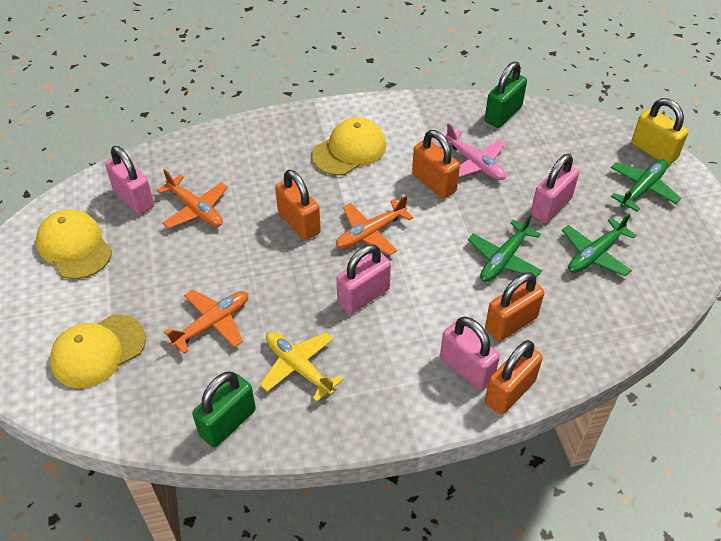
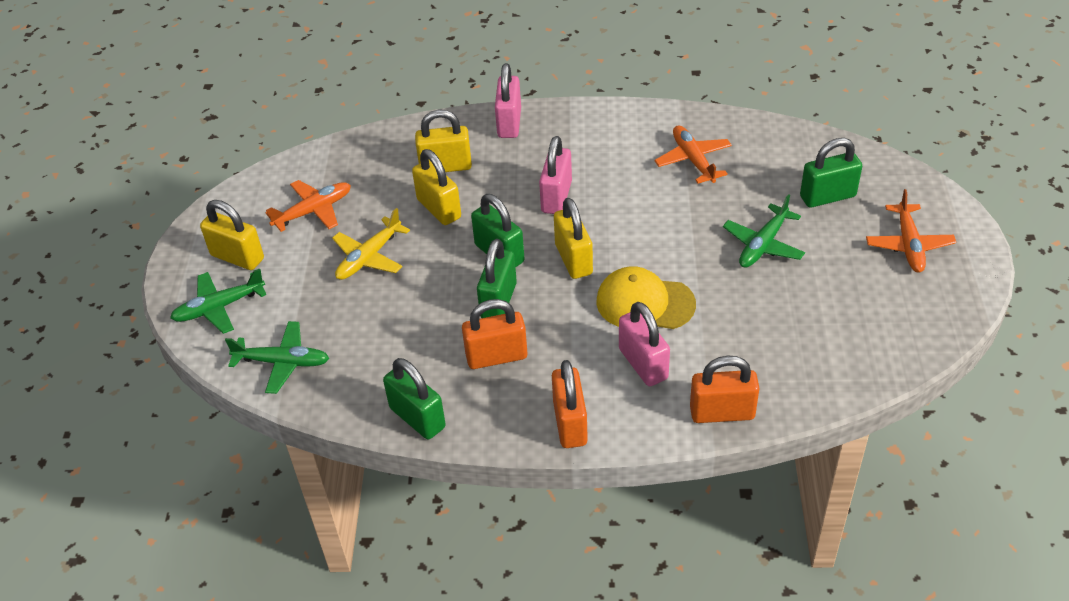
green padlock: [192,372,256,447] [485,62,527,128] = 2 -> [383,358,446,439] [471,194,525,267] [477,239,517,318] [800,138,862,208] = 4
orange padlock: [275,170,321,240] [412,130,460,199] [485,272,544,341] [485,340,543,415] = 4 -> [462,299,527,369] [552,360,588,448] [690,356,759,423] = 3
pink padlock: [105,146,154,215] [337,244,391,314] [440,317,500,390] [531,154,579,223] = 4 -> [495,63,521,138] [539,136,572,214] [619,302,670,386] = 3
pink plane: [438,123,506,180] = 1 -> none = 0
yellow cap: [36,209,112,279] [50,314,146,388] [312,117,386,176] = 3 -> [596,266,696,329] = 1
yellow padlock: [631,98,689,165] = 1 -> [200,200,264,270] [412,149,461,225] [415,109,472,172] [554,198,593,279] = 4

